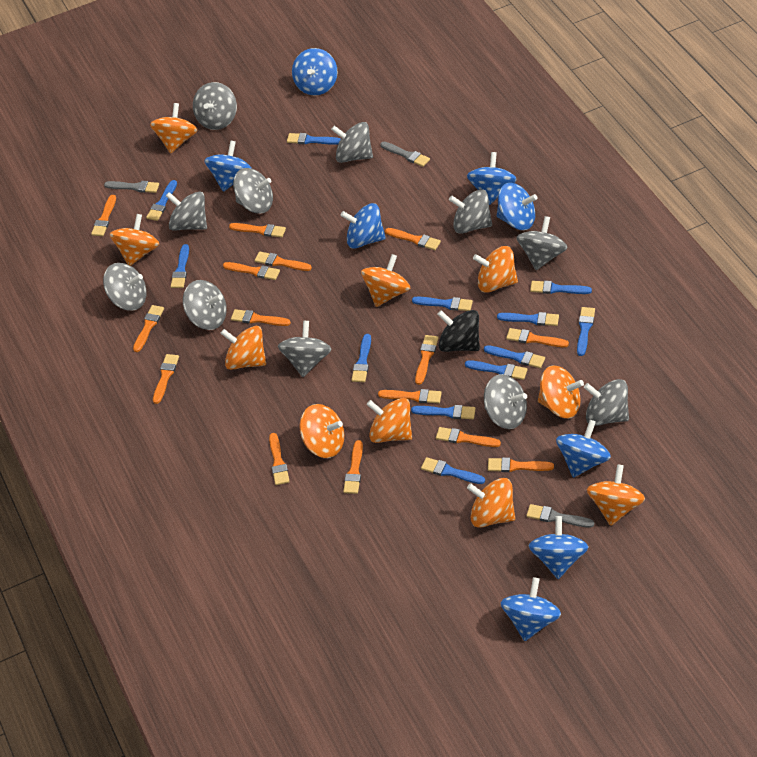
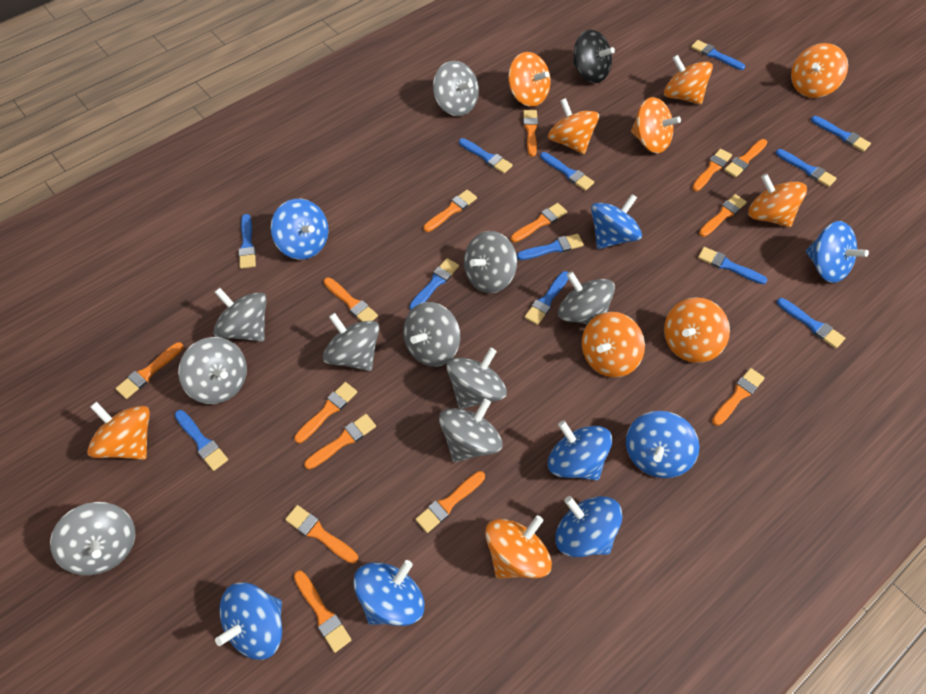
grey brush: [104,181,159,193] [380,142,430,167] [526,504,594,528] = 3 -> none = 0
grey spinning top: [103,263,147,311] [166,191,207,231] [183,280,227,330] [193,82,237,130] [233,168,273,214] [278,321,332,377] [331,122,373,163] [449,189,492,234] [484,374,527,429] [517,216,568,270] [584,379,629,426] = 11 -> [50,502,135,575] [178,337,247,404] [213,288,266,342] [323,313,379,371] [403,302,460,367] [433,61,479,116] [439,399,503,462] [446,348,507,409] [464,231,517,293] [558,271,615,324] = 10
orange brush: [91,195,116,236] [133,305,164,352] [153,354,179,404] [223,262,280,280] [229,223,286,238] [231,309,291,326] [255,251,312,271] [269,433,290,485] [343,440,363,494] [378,389,442,403] [385,228,441,250] [415,335,439,385] [436,427,501,447] [488,457,554,472] [506,328,569,347] = 15 -> [115,342,183,399] [285,505,358,564] [294,382,357,443] [294,571,351,653] [304,414,376,470] [324,277,378,322] [415,471,485,533] [423,190,477,232] [511,203,567,242] [523,110,538,156] [692,149,732,191] [699,194,747,237] [712,368,765,426] [724,139,767,177] = 14

